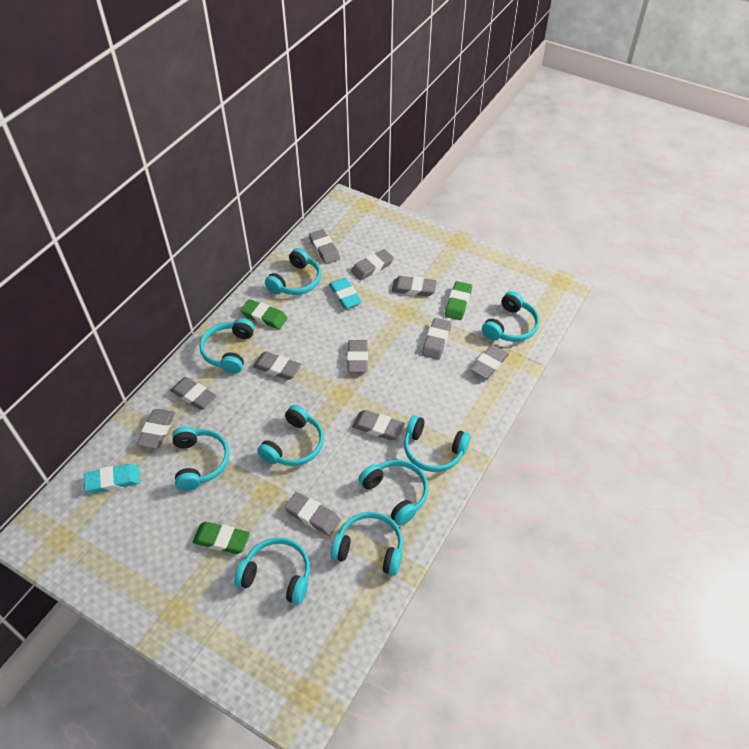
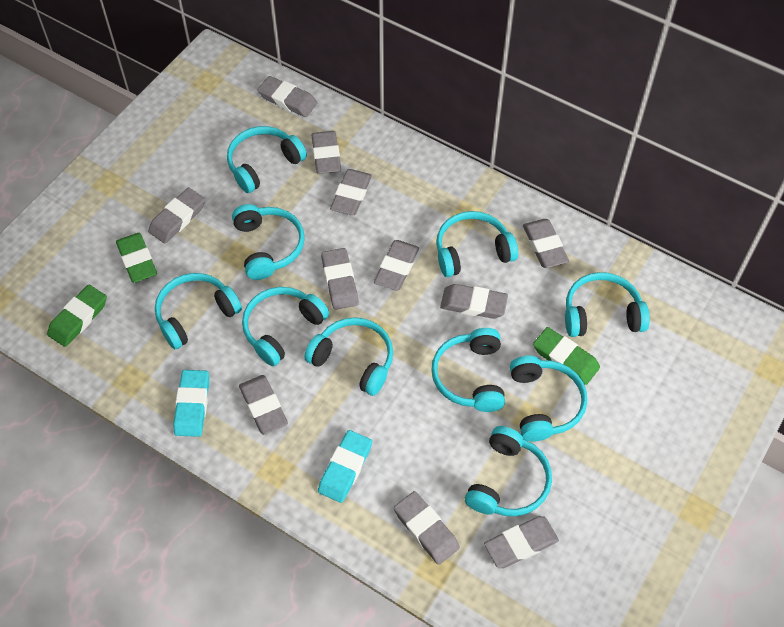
turquoise headphones: [172,426,229,491] [199,318,255,374] [234,537,310,605] [257,405,324,466] [265,248,321,295] [331,512,403,575] [359,460,428,526] [404,415,471,472] [482,291,539,342] = 9 -> [155,273,242,349] [227,126,307,193] [232,204,305,280] [242,287,329,366] [304,317,393,396] [431,328,505,412] [436,211,518,277] [465,426,552,516] [510,355,587,441] [565,272,650,337] = 10

